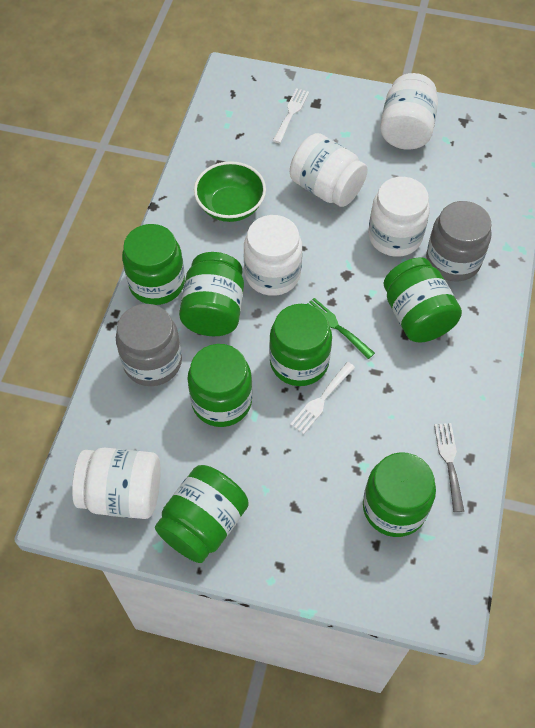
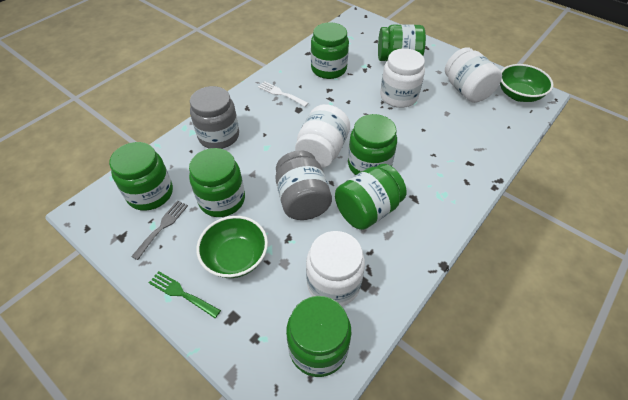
green bowl: [194,161,266,222] = 1 -> [196,216,268,278] [500,64,553,102] = 2
white fork: [273,88,309,143] [290,362,355,434] = 2 -> [258,81,309,107] = 1
white jar: [72,448,161,519] [244,215,302,296] [290,133,368,207] [368,177,430,257] [380,73,438,150] = 5 -> [295,104,350,168] [306,231,365,306] [380,48,425,108] [445,47,502,103] = 4

